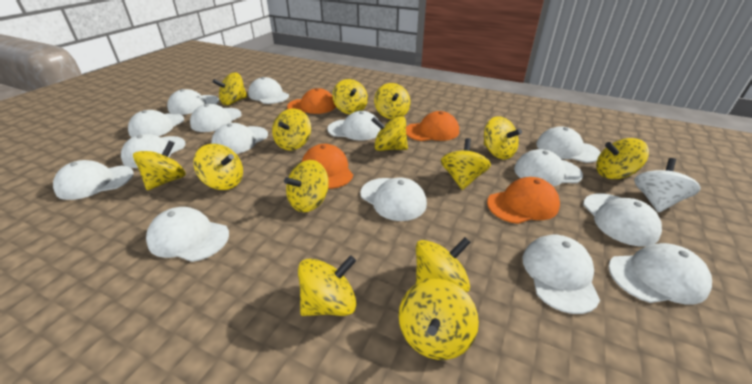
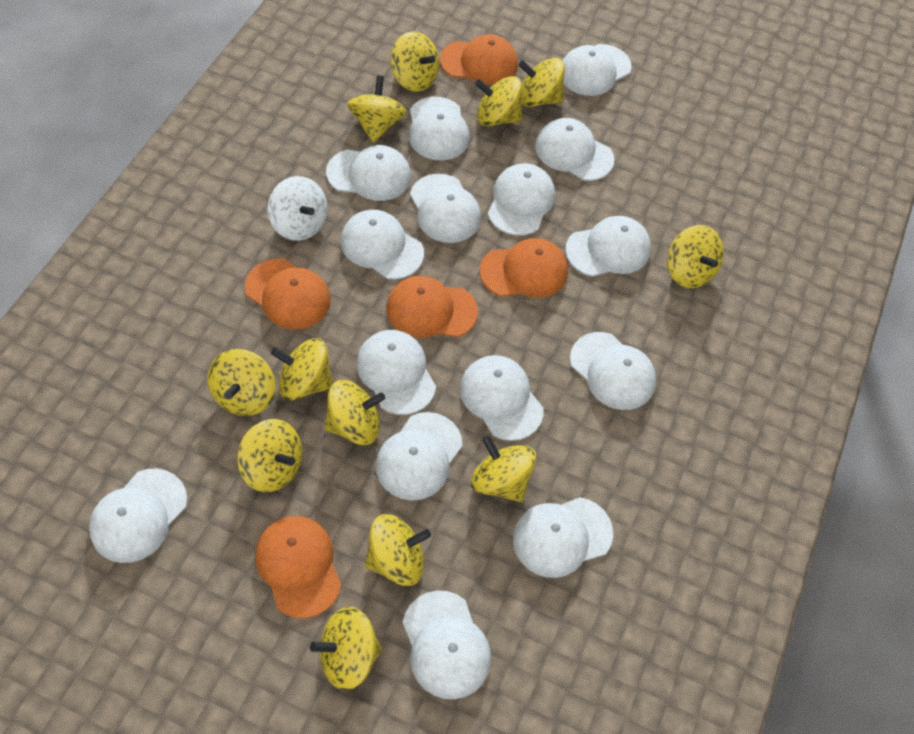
orange cap: [287,88,336,114] [302,144,353,189] [406,111,459,141] [487,177,560,224] = 4 -> [245,259,331,330] [255,516,341,618] [386,276,478,338] [440,34,518,85] [480,238,568,298] = 5
yellow spinning top: [133,141,186,190] [194,144,243,190] [213,72,247,105] [272,109,311,150] [284,160,329,212] [298,255,356,316] [332,79,368,114] [371,116,408,151] [374,83,411,119] [399,279,479,360] [416,237,471,292] [441,138,491,190] [484,116,522,159] [596,138,649,179] = 14 -> [207,349,276,416] [237,419,302,492] [271,338,333,400] [310,607,382,690] [324,380,385,445] [347,75,406,142] [365,514,431,586] [390,31,439,92] [471,435,537,502] [475,76,522,126] [518,58,565,107] [667,225,724,288] = 12

